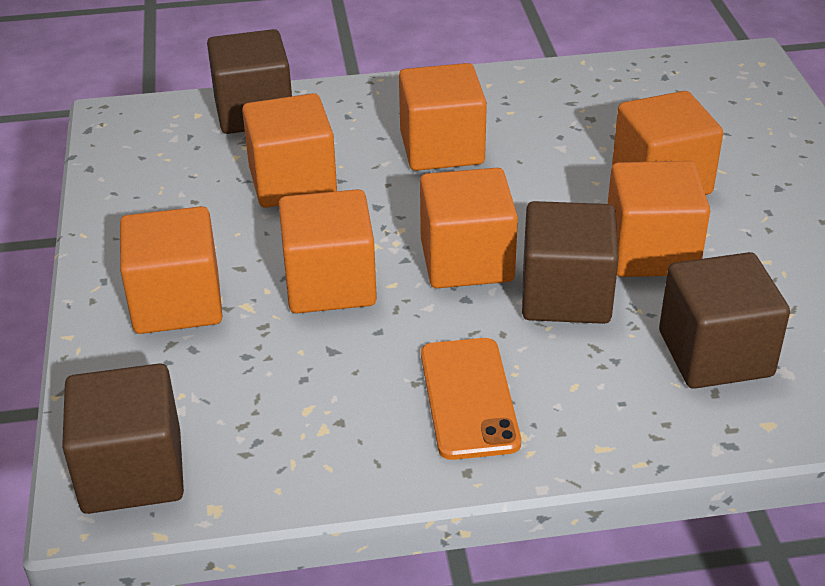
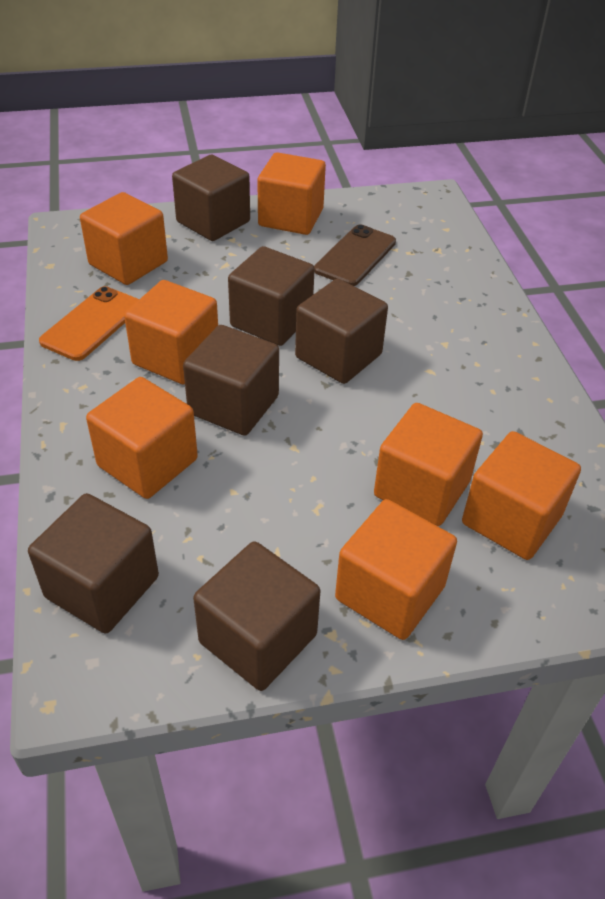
brown cube: [62,363,184,514] [207,29,292,134] [522,201,619,324] [659,252,790,389] = 4 -> [28,493,159,634] [172,154,250,241] [183,325,279,436] [193,541,320,691] [228,246,315,346] [295,279,388,384] = 6
brown phone: none = 0 -> [314,225,396,286] = 1

